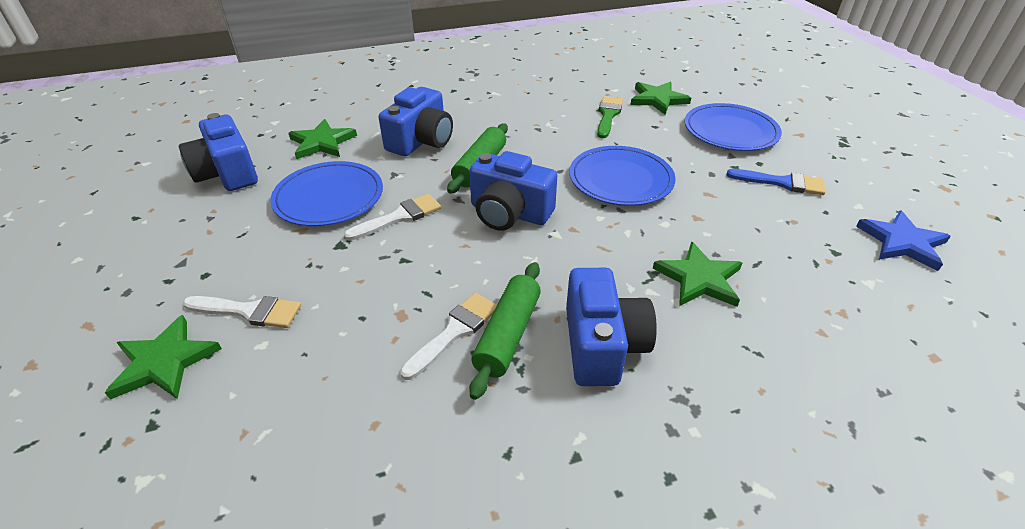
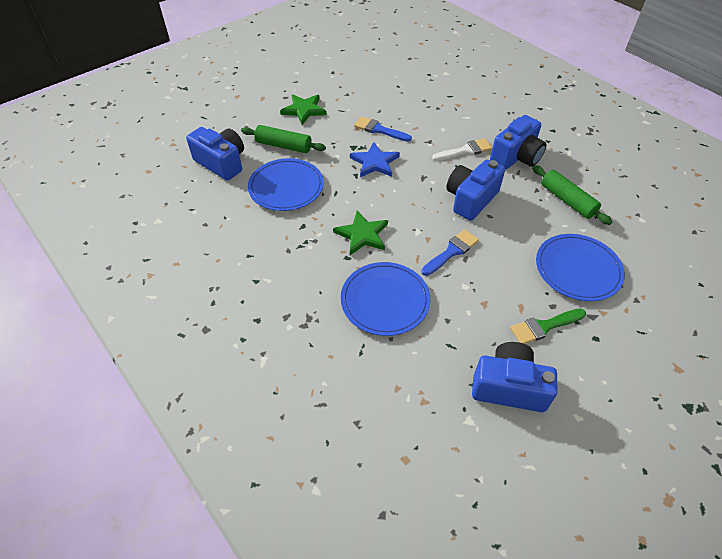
blue brush: [727,169,825,195] = 1 -> [354,117,412,142] [421,230,479,276] = 2
green star: [105,315,222,399] [289,119,357,159] [630,81,691,115] [653,241,742,307] = 4 -> [280,94,327,125] [333,211,388,255] = 2
white brush: [183,296,301,328] [344,194,441,241] [400,293,497,380] = 3 -> [432,138,493,161] = 1

